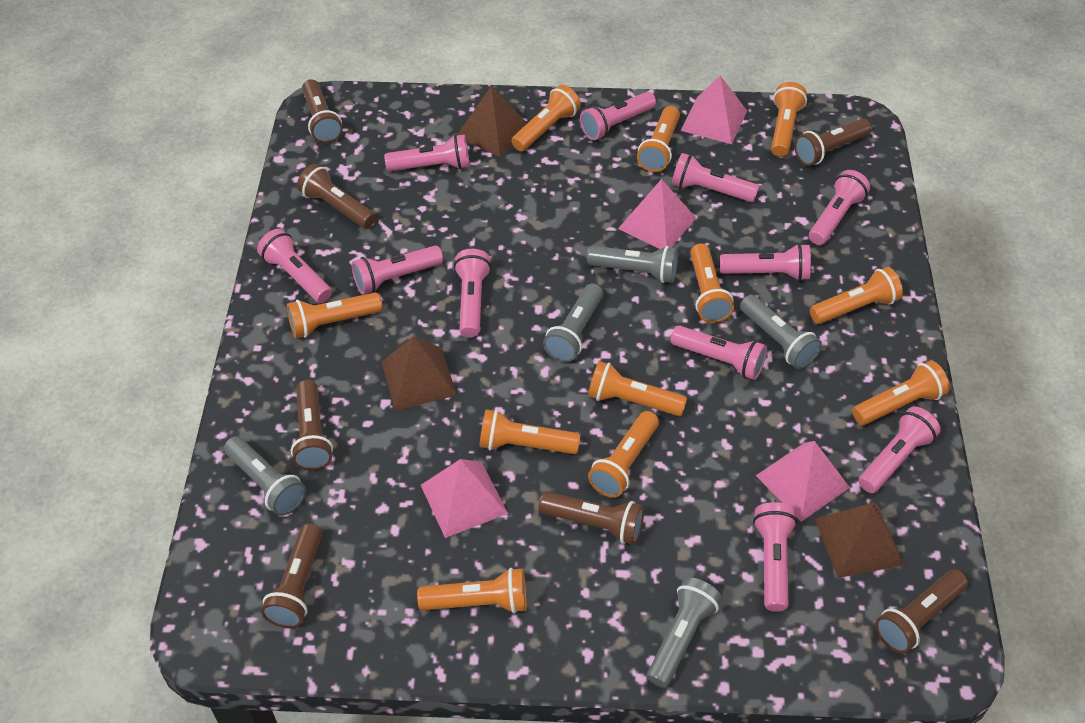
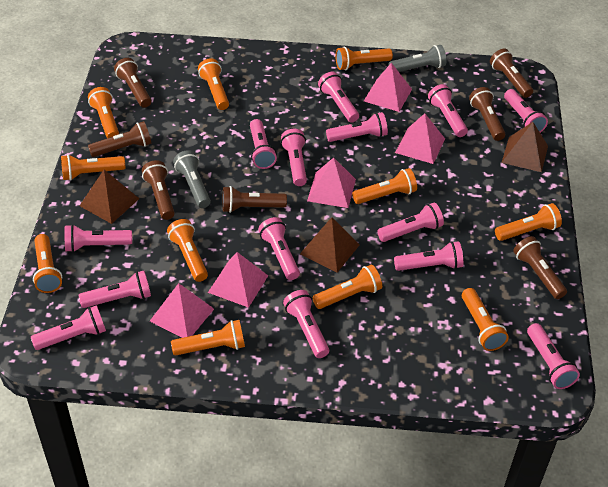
grey flashlight: [224,436,306,516] [543,283,603,362] [587,246,678,283] [647,577,722,688] [740,295,822,369] = 5 -> [173,150,211,208] [389,45,446,72] = 2
pink flashlight: [257,229,332,303] [352,246,443,295] [384,134,470,171] [454,249,491,337] [580,92,656,140] [671,325,767,380] [672,153,759,202] [720,243,811,281] [753,502,797,612] [809,170,870,245] [858,407,941,493] = 11 -> [31,305,106,350] [65,224,132,252] [78,271,151,308] [250,119,277,169] [258,217,300,280] [281,129,307,186] [283,290,329,358] [318,72,359,123] [326,112,388,142] [377,203,444,242] [394,241,463,271] [428,84,468,137] [504,89,548,133] [527,323,580,389] = 14
pink pyramid: [421,459,508,538] [618,179,696,249] [680,76,747,144] [755,441,850,522] = 4 -> [150,283,214,338] [208,252,268,308] [307,157,356,208] [364,63,412,112] [395,113,445,164] = 5

